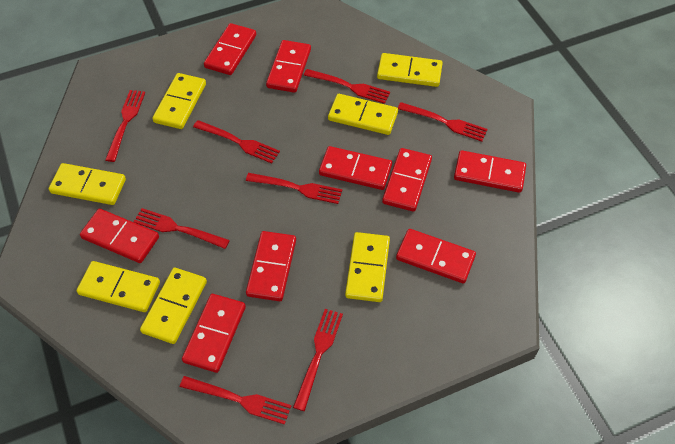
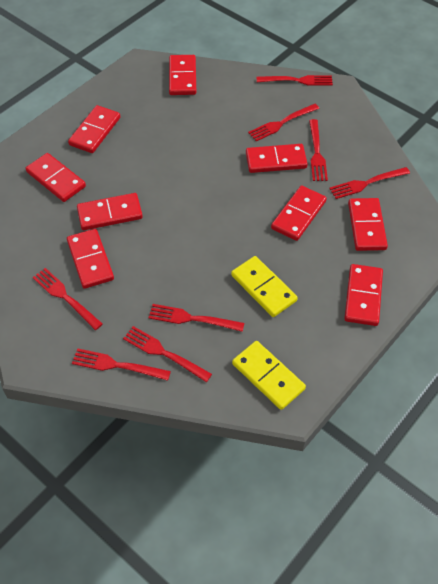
yellow domino: [49,163,126,205] [77,261,160,312] [140,268,207,344] [152,73,206,129] [328,94,398,135] [345,232,390,302] [377,53,443,87] = 7 -> [231,256,298,317] [232,341,306,410] = 2

